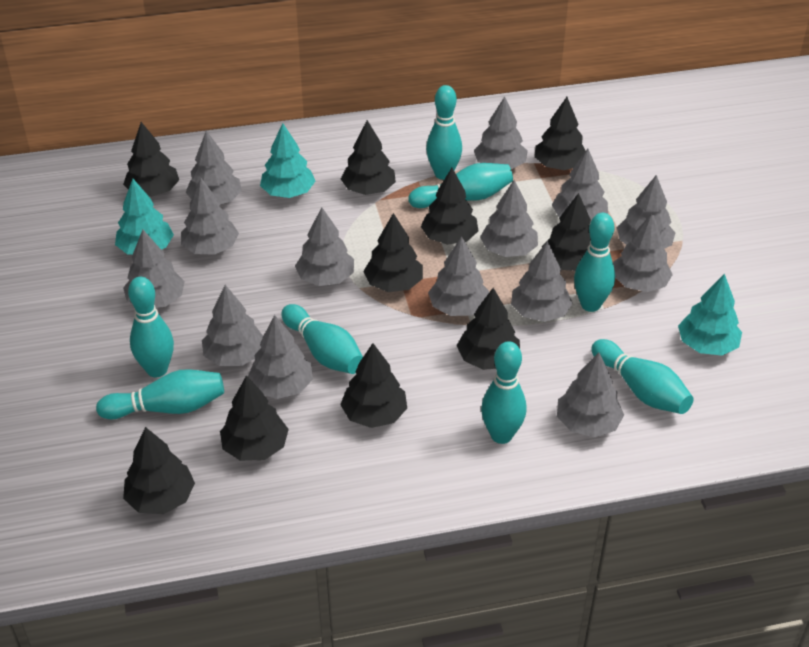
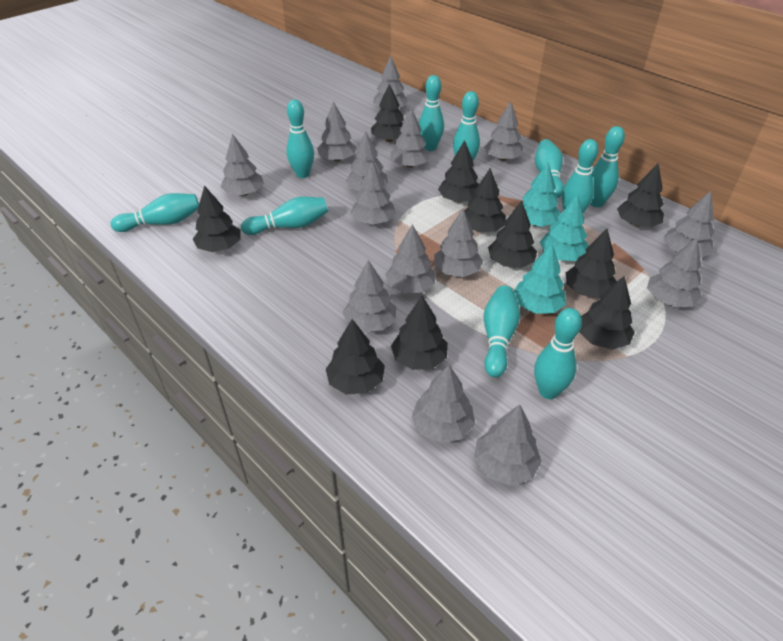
turquoise bowling pin: [96,369,224,419] [128,277,174,377] [281,304,363,374] [409,163,513,208] [426,85,462,180] [481,341,526,444] [574,213,615,312] [591,339,693,414] = 8 -> [110,193,199,232] [241,197,328,235] [286,100,314,178] [419,75,444,151] [453,91,480,161] [484,286,520,378] [534,308,582,399] [535,139,564,198] [562,139,598,213] [590,126,625,207] = 10

